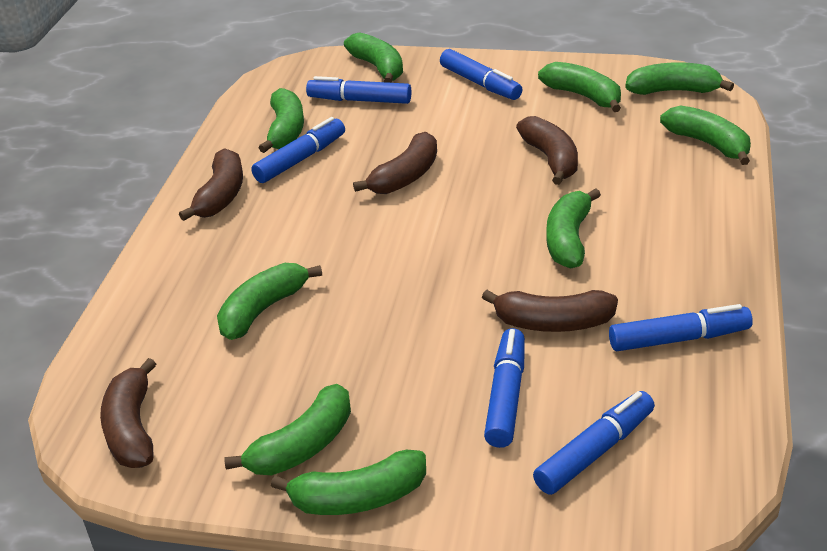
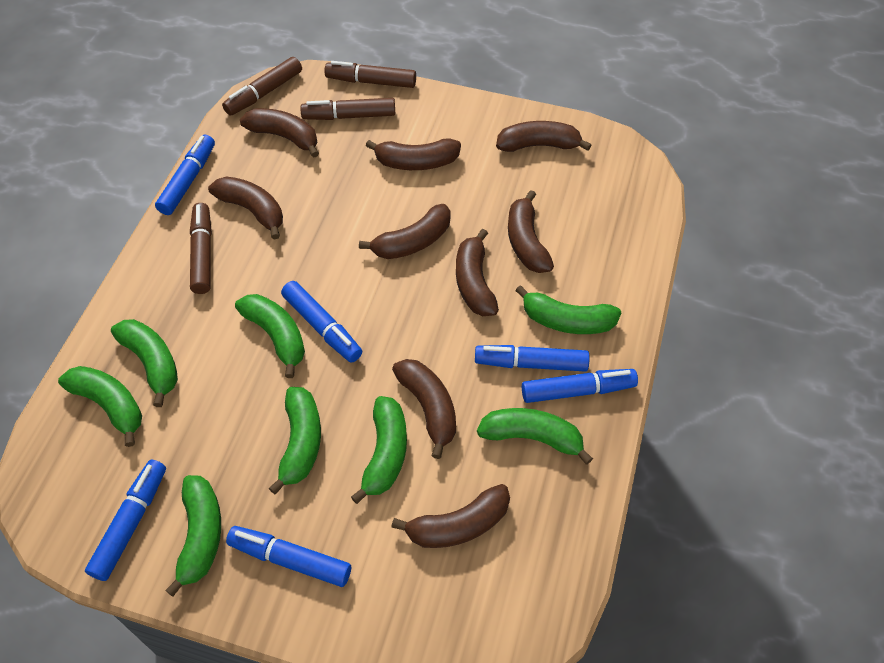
brown banana: [100,358,156,468] [179,148,243,221] [353,132,437,194] [482,290,618,332] [516,116,578,185] = 5 -> [208,177,283,239] [240,108,319,158] [359,204,451,259] [366,139,461,170] [391,484,510,548] [392,359,456,459] [456,229,499,316] [496,121,591,152] [508,190,554,273] = 9
brown marker: none = 0 -> [190,203,212,294] [222,57,302,116] [300,98,395,120] [324,61,416,88] = 4
green banana: [217,263,322,340] [224,384,351,475] [258,88,304,153] [271,450,426,515] [344,32,403,83] [538,62,621,112] [546,188,601,269] [625,62,734,95] [660,106,751,165] = 9 -> [58,366,142,447] [111,319,178,407] [165,475,221,597] [235,294,305,378] [269,387,321,495] [351,396,407,504] [477,408,593,465] [515,285,621,334] = 8

